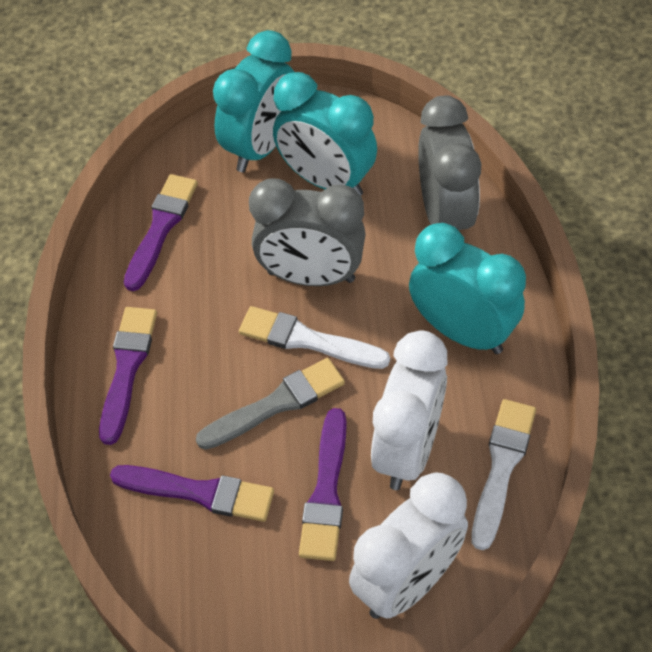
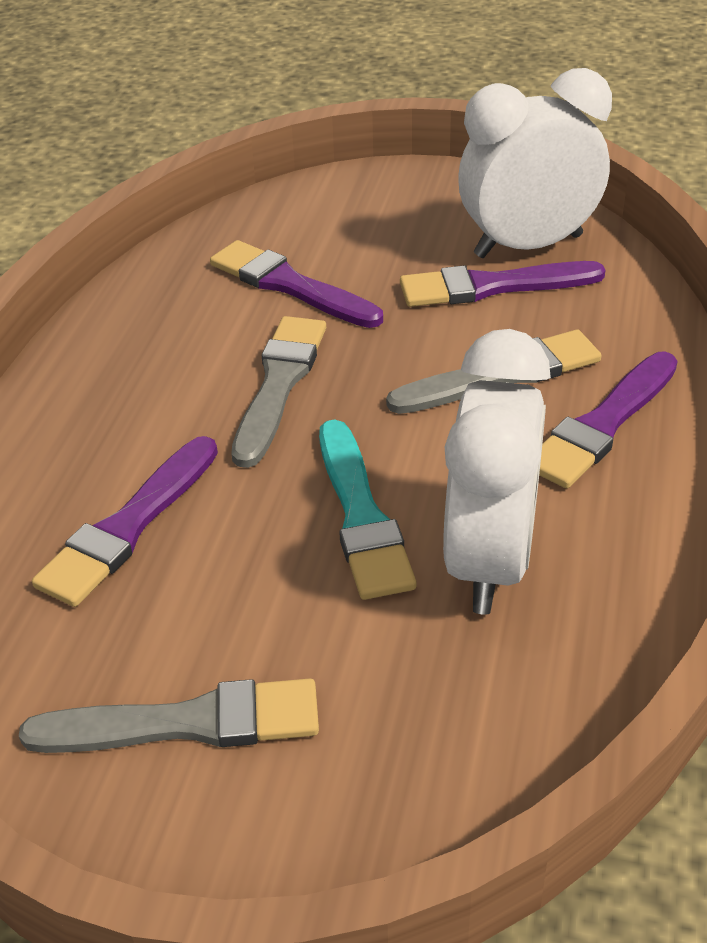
grey brush: [196,358,345,450] = 1 -> [19,679,319,753] [231,316,326,468] [386,330,601,414] = 3
grey clock: [249,178,366,286] [418,96,481,230] = 2 -> none = 0
turquoise brush: none = 0 -> [319,420,417,600] = 1
turquoise clock: [213,30,294,172] [273,72,377,196] [409,223,526,354] = 3 -> none = 0
white brush: [239,306,390,369] [471,399,536,550] = 2 -> none = 0

